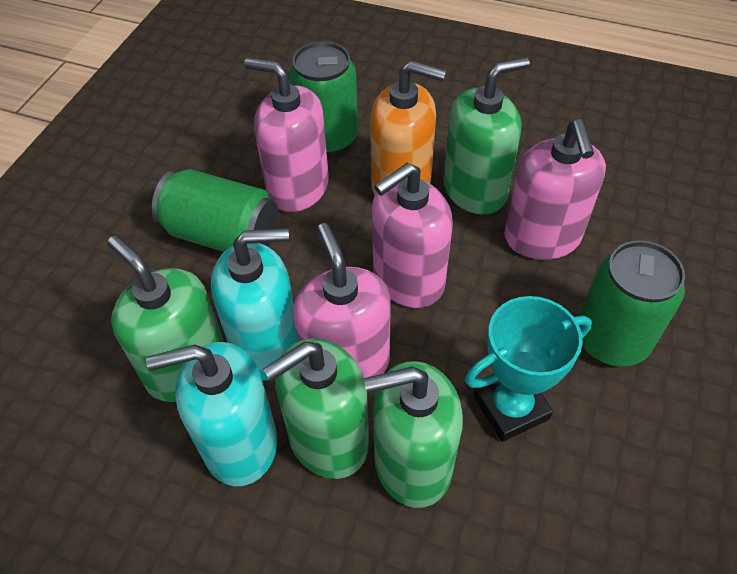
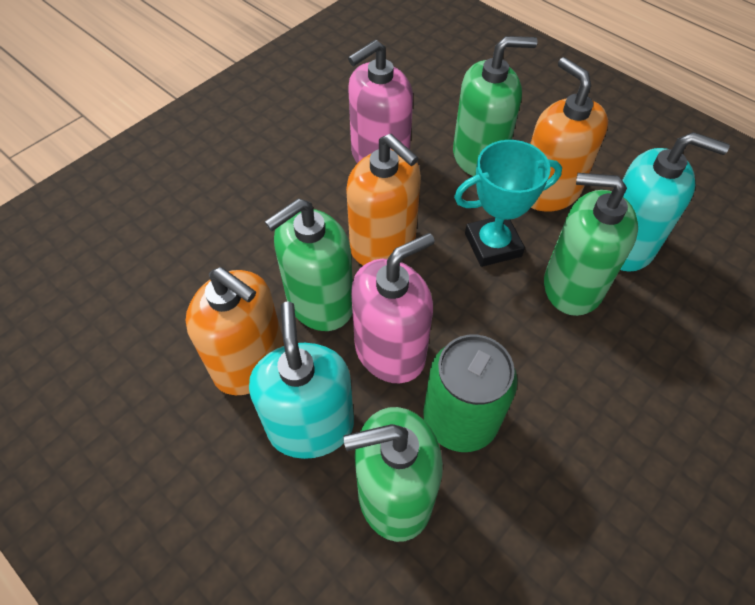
green can: [152,169,278,252] [289,41,358,155] [579,240,685,367] = 3 -> [423,335,518,452] = 1
orange soap dispenser: [370,61,446,195] = 1 -> [186,267,284,395] [346,134,421,266] [530,57,608,212] = 3
pink soap dispenser: [244,58,329,212] [293,223,391,378] [372,162,453,308] [504,119,606,260] = 4 -> [348,40,413,163] [351,233,435,383] = 2

